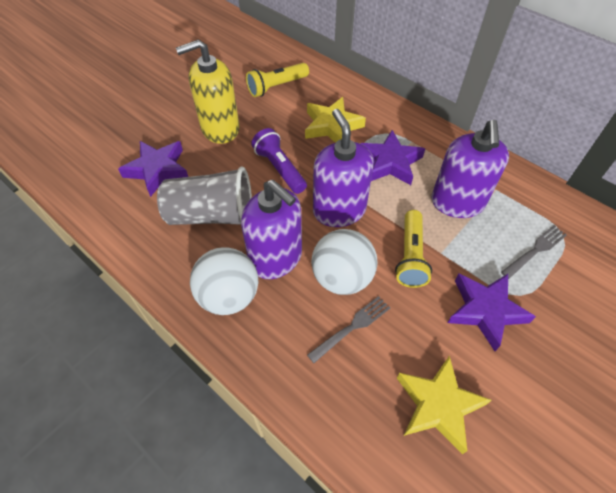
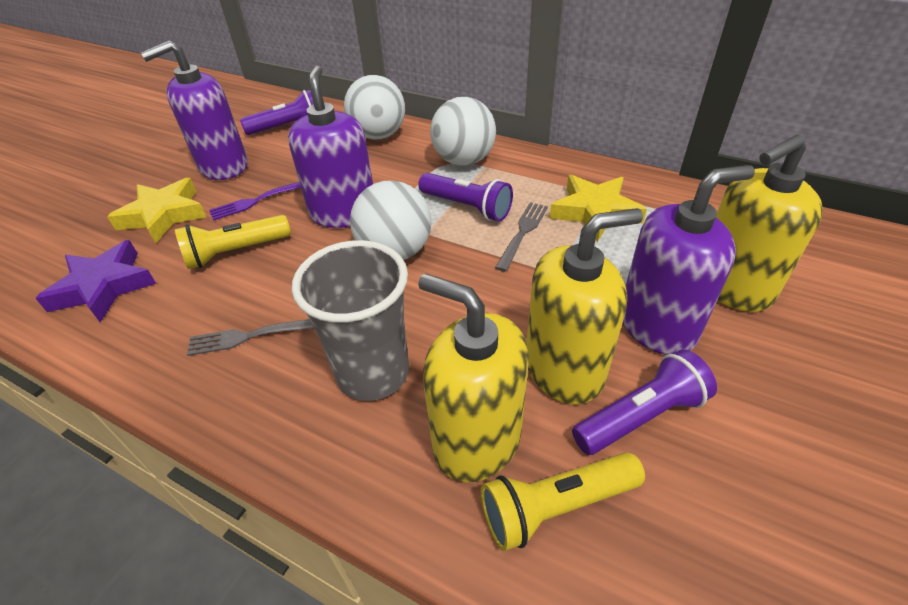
purple flashlight: [251,128,307,194] = 1 -> [240,90,314,135] [418,173,513,221] [572,349,717,455] = 3
purple fork: none = 0 -> [209,182,301,221] = 1
purple star: [118,141,188,197] [360,130,425,185] [447,274,536,351] = 3 -> [35,240,156,322] = 1
white ball: [190,247,258,315] [311,229,377,295] = 2 -> [344,75,405,139] [350,180,431,260] [430,97,496,166] = 3
yellow soap dispenser: [176,39,239,144] = 1 -> [418,273,529,483] [527,208,643,404] [716,135,823,312] = 3

